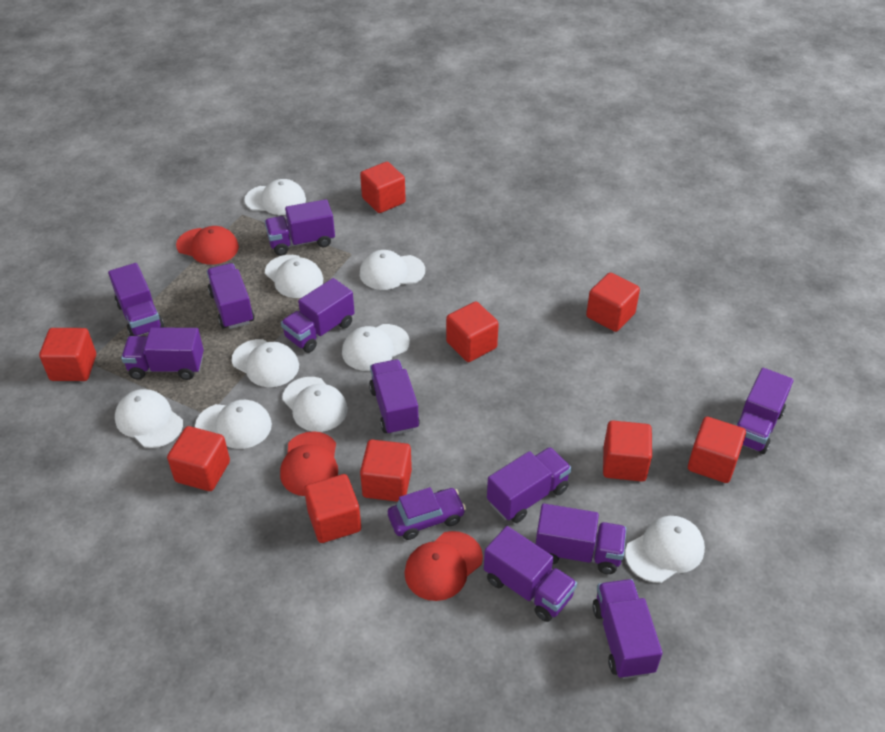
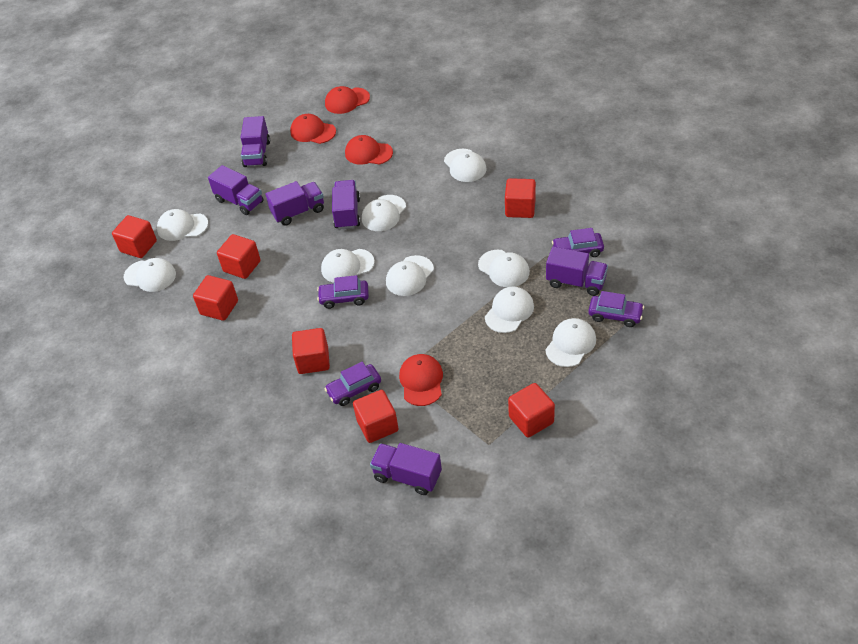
purple car: [388,487,466,540] = 1 -> [317,275,369,309] [324,362,381,406] [552,228,604,257] [588,291,644,327] = 4
purple truck: [108,263,164,336] [121,327,204,380] [207,263,254,329] [264,199,335,256] [281,278,355,353] [369,359,420,435] [484,526,577,622] [487,447,572,523] [536,504,627,574] [593,579,663,679] [736,368,793,454] = 11 -> [208,165,264,215] [240,116,270,167] [265,181,324,226] [332,180,360,229] [370,443,442,495] [546,247,608,296] = 6
red cap: [176,226,239,265] [280,431,338,496] [404,531,483,601] = 3 -> [290,114,336,144] [325,86,370,114] [345,135,393,165] [399,354,443,406] = 4
red cube: [39,328,96,381] [167,426,230,491] [304,474,361,543] [360,162,406,213] [360,440,412,502] [446,301,499,362] [586,273,640,332] [603,421,652,482] [688,417,746,483] = 9 -> [112,215,157,258] [193,275,238,321] [217,234,261,279] [292,328,330,374] [353,390,399,443] [505,178,536,218] [508,383,555,438] = 7

